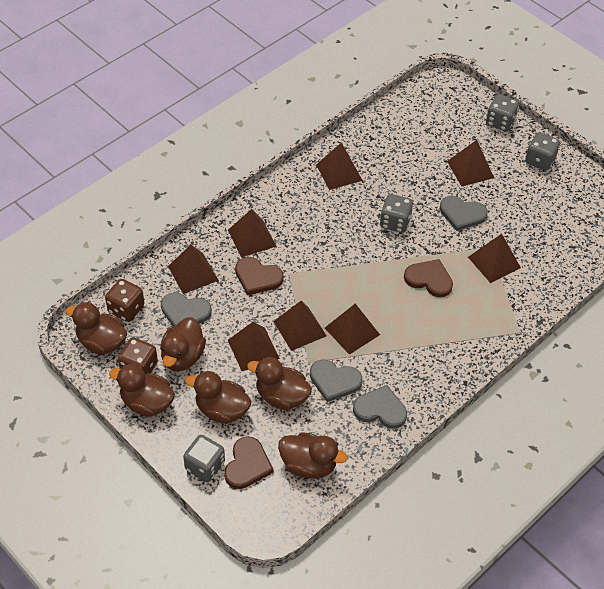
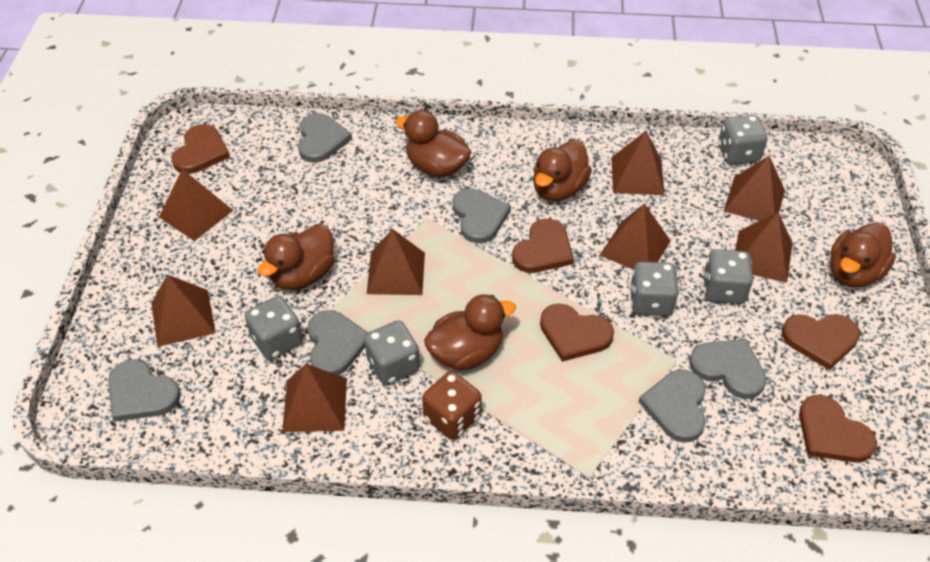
brown dice: [105,279,144,322] [118,337,158,374] = 2 -> [422,371,482,440] = 1
brown duck: [66,302,127,355] [109,364,175,417] [160,317,206,371] [185,371,251,424] [247,357,312,410] [278,432,348,478] = 6 -> [258,224,335,290] [395,110,471,177] [424,294,516,371] [533,140,592,201] [830,222,896,287] = 5
brown heart: [224,436,273,489] [235,257,284,295] [404,259,453,297] = 3 -> [171,124,230,174] [512,219,574,273] [540,304,614,362] [782,314,860,370] [799,395,877,463] = 5
grey dice: [183,435,225,482] [380,194,413,233] [486,94,519,131] [525,132,560,171] = 4 -> [245,296,303,360] [364,320,420,385] [630,262,679,316] [703,249,753,304] [718,115,768,165] = 5
grey heart: [161,292,212,327] [310,359,362,402] [353,385,407,429] [440,196,488,231] = 4 -> [108,359,181,422] [298,113,352,163] [307,310,368,375] [452,189,511,244] [639,370,706,442] [689,339,766,399] = 6

